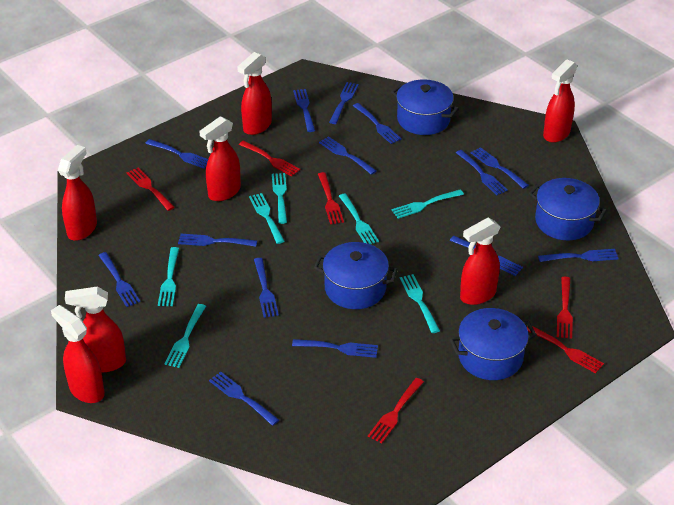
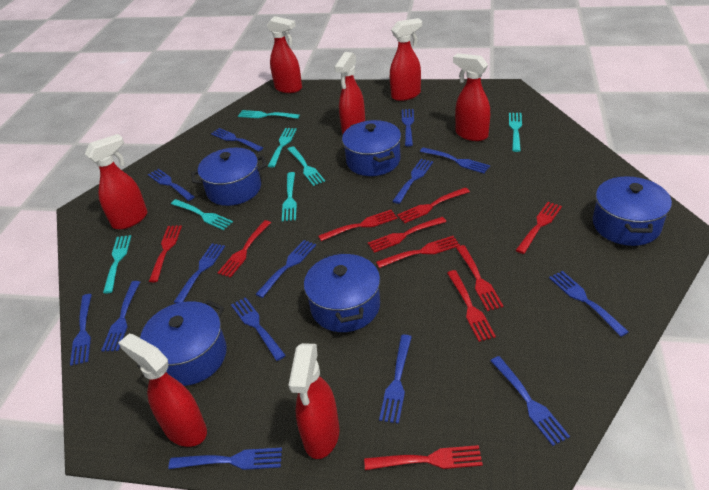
blue pot: [314,242,398,309] [391,79,459,135] [449,308,537,380] [529,178,607,240] = 4 -> [137,300,227,386] [191,148,267,206] [304,252,380,332] [342,120,401,176] [593,176,672,246] = 5
red fork: [127,168,175,211] [239,140,300,177] [318,172,344,224] [368,378,424,443] [527,326,604,374] [557,277,573,339] = 6 -> [149,225,182,282] [218,220,271,278] [318,210,397,241] [364,445,483,470] [368,217,446,253] [376,236,460,268] [397,187,470,223] [447,270,496,342] [456,245,504,311] [516,202,562,254] = 10

